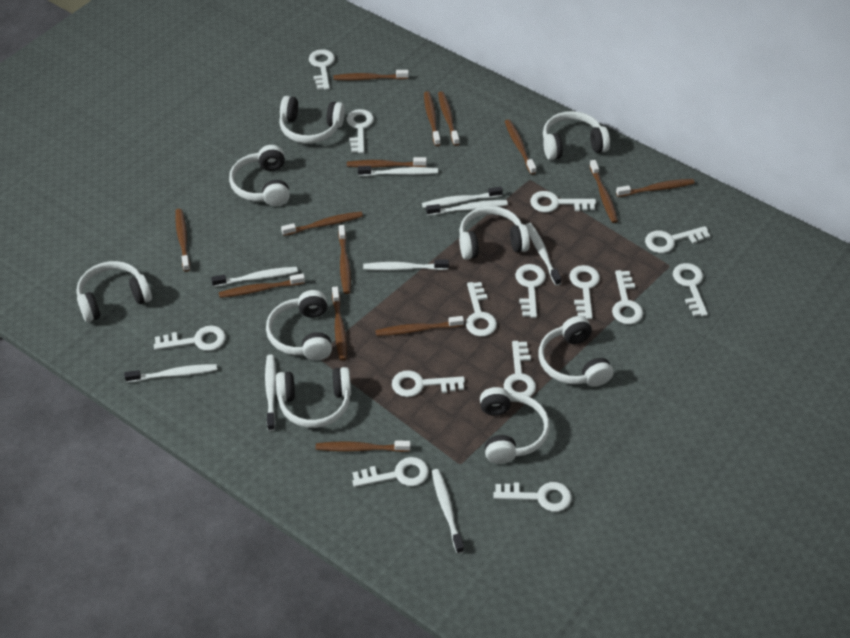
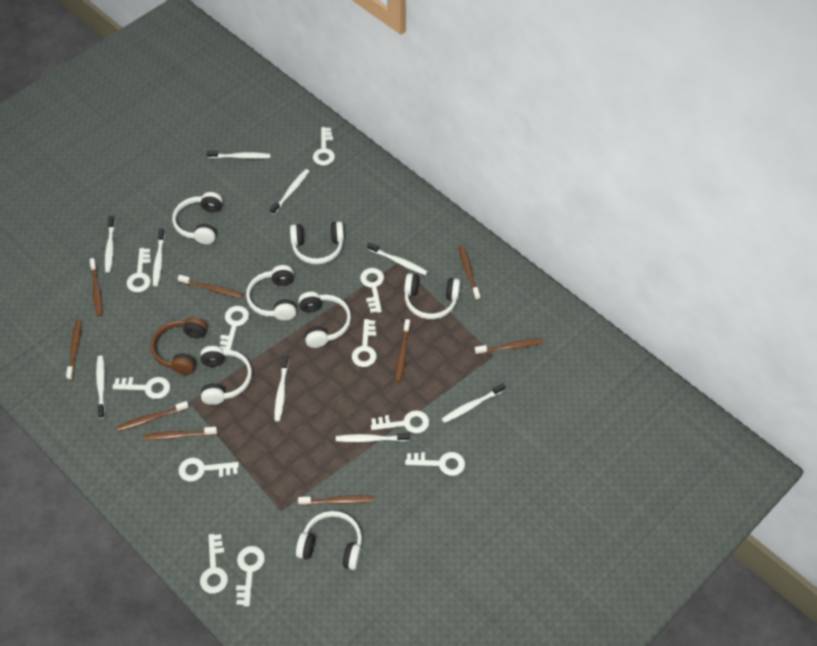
brown headphones: none = 0 -> [151,317,207,375] = 1
brown toothbrush: [175,209,190,272] [219,274,305,298] [281,211,363,236] [316,441,411,452] [332,286,347,361] [333,70,409,81] [338,225,351,294] [347,157,427,168] [375,316,464,336] [424,91,441,146] [438,91,459,146] [505,119,536,175] [590,160,618,223] [616,179,695,197] = 14 -> [66,319,82,380] [90,258,103,317] [117,401,189,431] [143,427,217,440] [178,275,243,298] [298,495,375,505] [395,319,410,382] [459,245,480,300] [475,339,544,355] = 9
white headphones: [76,261,152,322] [229,145,290,206] [266,290,332,360] [276,367,351,428] [279,96,345,144] [459,206,530,260] [480,387,550,464] [538,316,613,387] [543,111,610,160] = 9 -> [172,192,223,244] [201,346,252,405] [246,265,297,320] [290,221,344,264] [296,511,362,570] [298,292,351,348] [404,273,461,319] = 7
white key: [154,325,226,351] [309,49,335,90] [347,109,374,153] [352,457,429,487] [392,370,465,397] [466,282,497,336] [493,482,572,512] [504,341,536,397] [515,264,546,318] [530,191,596,212] [569,265,600,319] [612,270,643,324] [645,226,710,253] [673,263,708,316] = 14 -> [112,377,170,399] [127,248,151,292] [178,457,239,482] [200,534,228,594] [220,306,249,350] [236,546,265,607] [313,127,335,166] [352,319,377,367] [360,268,384,313] [371,410,429,433] [405,452,465,476] = 11

